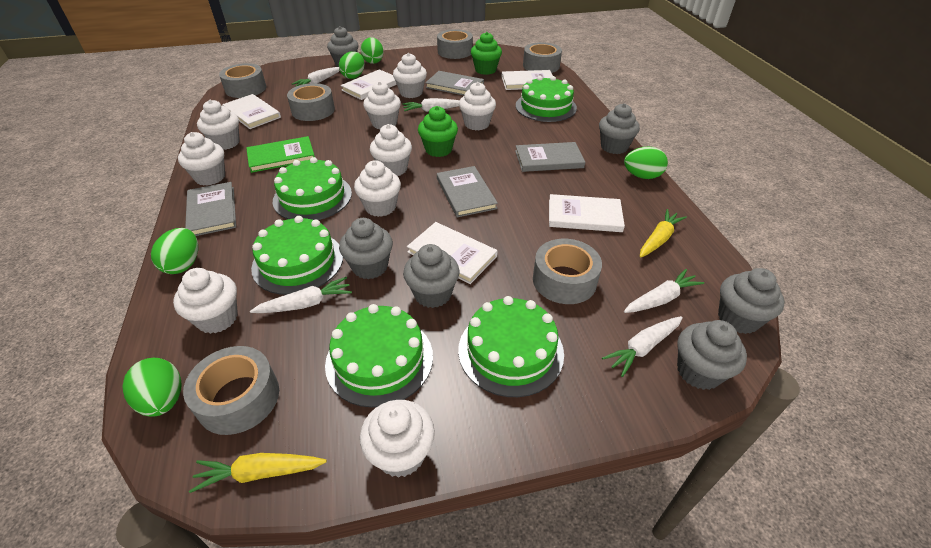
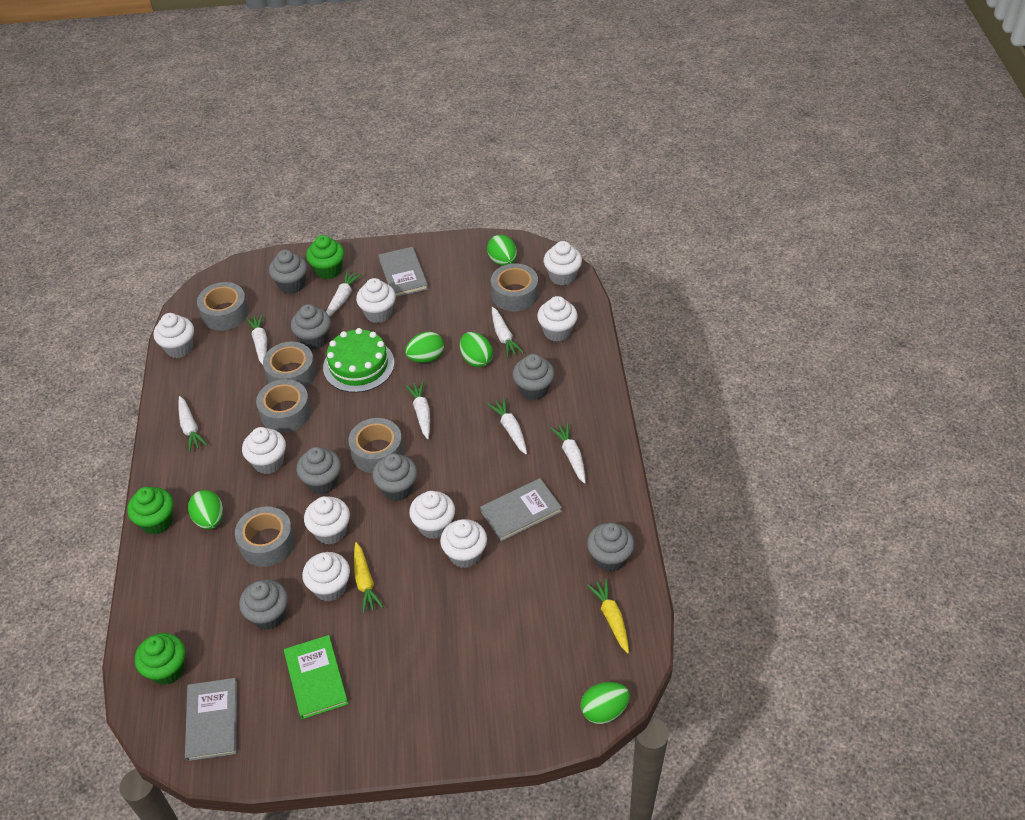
green cake: [251,216,343,295] [273,157,352,220] [325,304,433,408] [458,296,564,397] [516,76,577,122] = 5 -> [323,328,394,393] = 1
green cupcake: [418,106,458,157] [471,32,502,75] = 2 -> [127,487,173,535] [135,633,185,685] [306,235,344,279] = 3
grey book: [185,182,236,236] [425,71,484,95] [437,166,498,217] [515,142,585,172] = 4 -> [185,678,237,761] [378,247,428,297] [480,478,562,542] = 3
grey cupcake: [327,26,358,67] [339,218,393,279] [403,244,460,308] [599,103,640,154] [677,320,747,390] [718,268,785,334] = 6 -> [239,579,288,630] [269,250,307,294] [291,304,331,350] [296,447,341,495] [372,453,417,501] [513,354,555,400] [587,523,634,572] = 7
white book: [222,94,281,129] [341,69,397,100] [407,222,498,284] [502,70,553,90] [549,194,625,232] = 5 -> none = 0
white carrot: [250,277,352,313] [292,67,340,86] [403,98,460,112] [602,316,683,377] [624,269,704,313] = 5 -> [178,396,207,452] [246,314,267,365] [326,271,362,317] [405,381,430,439] [487,398,527,454] [492,307,524,358] [550,423,586,484] = 7

